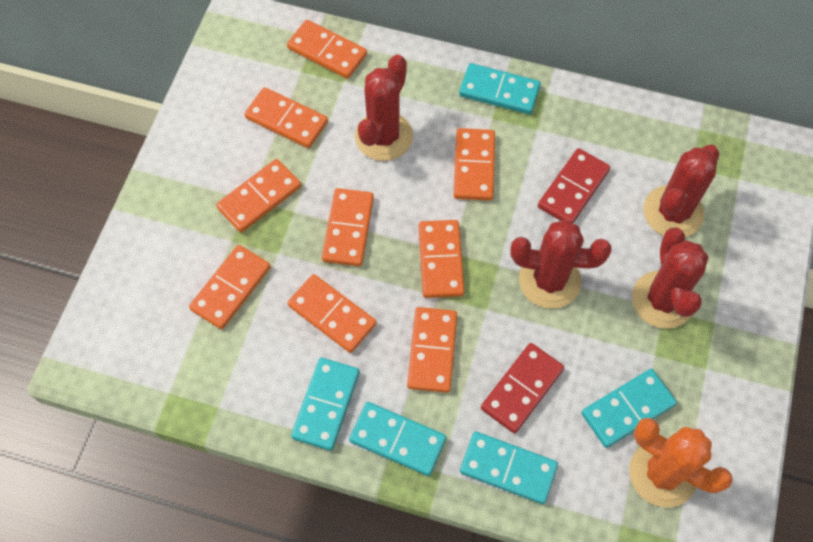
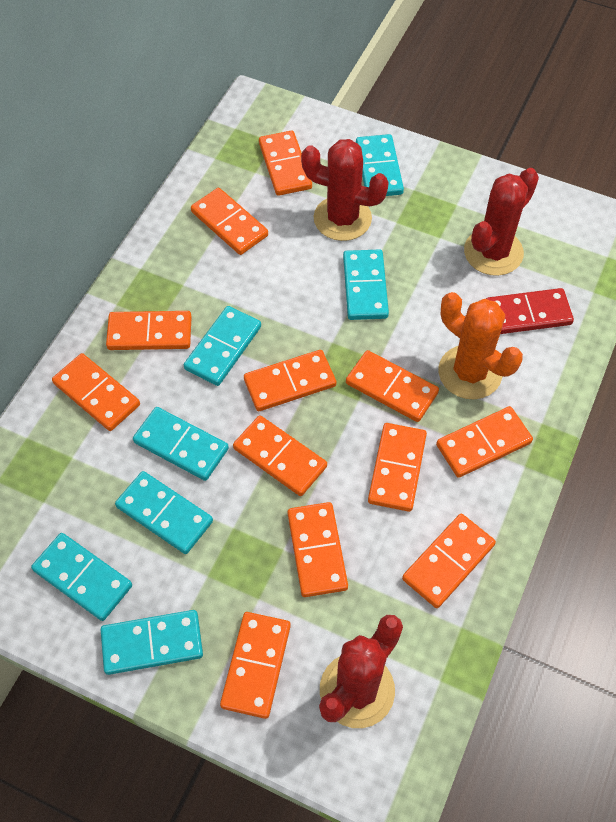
orange domino: [189,245,271,329] [216,159,301,232] [244,87,328,148] [287,20,367,79] [287,274,376,353] [322,188,374,266] [407,307,457,393] [419,220,464,298] [454,128,495,201] = 9 -> [52,353,140,431] [106,311,192,350] [191,188,268,255] [220,612,291,719] [233,415,327,496] [244,350,336,411] [259,131,312,196] [288,502,348,597] [346,350,439,422] [368,423,427,512] [402,514,496,608] [436,406,533,478] = 12
red cactus: [355,55,413,161] [510,220,612,308] [632,228,708,329] [643,145,720,237] = 4 -> [301,139,389,241] [319,615,403,728] [464,168,539,276] = 3
red domino: [481,343,564,433] [538,148,610,224] = 2 -> [486,288,574,334] = 1
turquoise domino: [291,358,360,451] [349,402,446,476] [459,63,541,114] [460,431,558,504] [581,369,677,448] = 5 -> [31,533,132,621] [101,610,203,675] [115,471,213,554] [133,407,229,481] [184,306,261,386] [343,249,389,320] [356,134,404,196] = 7

